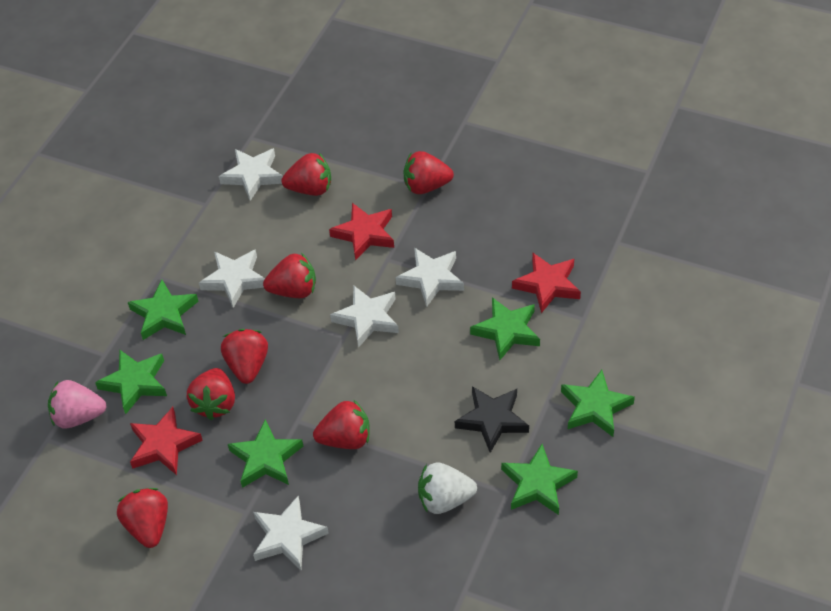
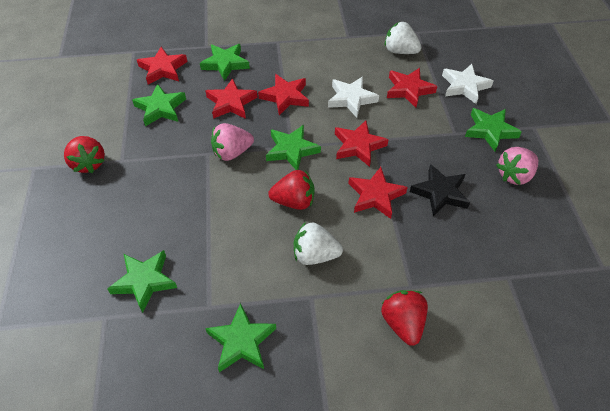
pink strawberry: [48,380,107,429] = 1 -> [211,123,254,161] [496,147,538,185] = 2
red star: [130,407,203,475] [329,203,394,261] [512,253,581,313] = 3 -> [137,47,187,85] [205,78,258,119] [258,74,309,115] [335,120,389,167] [348,167,408,219] [387,68,437,108] = 6
red strawberry: [117,488,168,548] [187,368,235,420] [221,329,268,384] [263,253,316,298] [282,153,331,196] [313,400,370,449] [404,151,454,194] = 7 -> [64,136,105,173] [268,170,315,210] [381,290,428,346] = 3
white star: [199,249,265,308] [219,148,283,201] [253,496,329,570] [330,286,399,348] [396,248,464,307] = 5 -> [328,76,379,118] [442,64,493,104] = 2
white strawberry: [418,463,477,514] = 1 -> [294,222,343,265] [385,21,421,54] = 2

